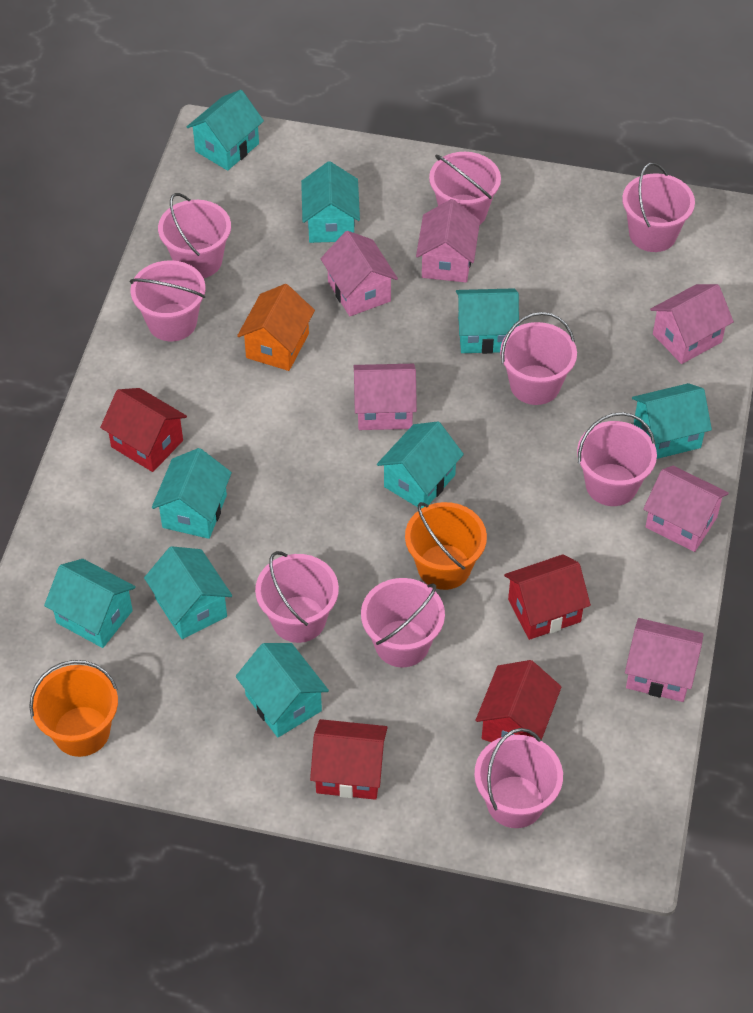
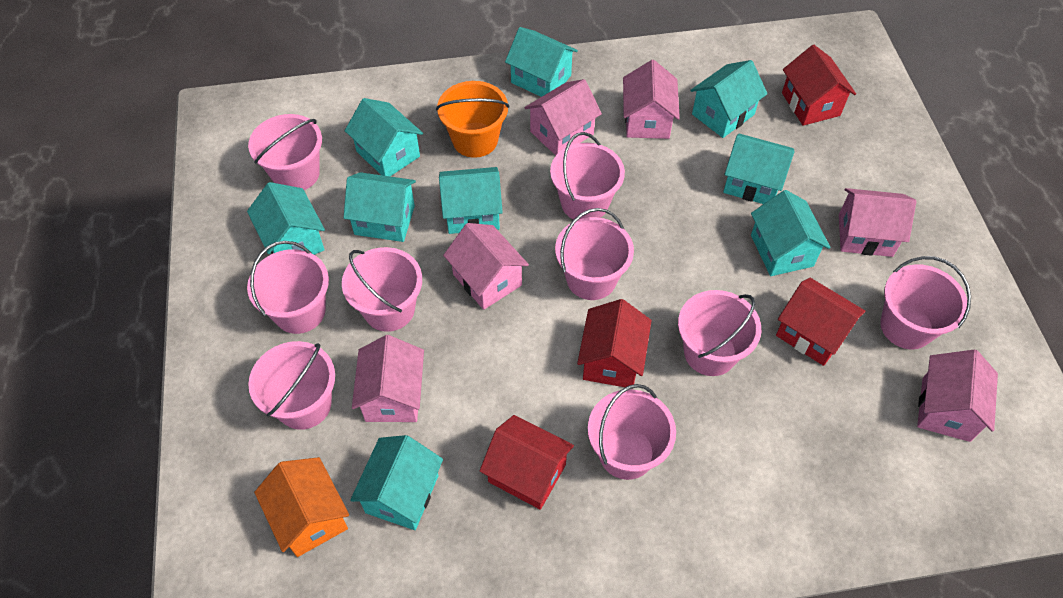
orange bucket: [29,660,118,757] [405,502,487,590] = 2 -> [436,81,510,158] = 1

